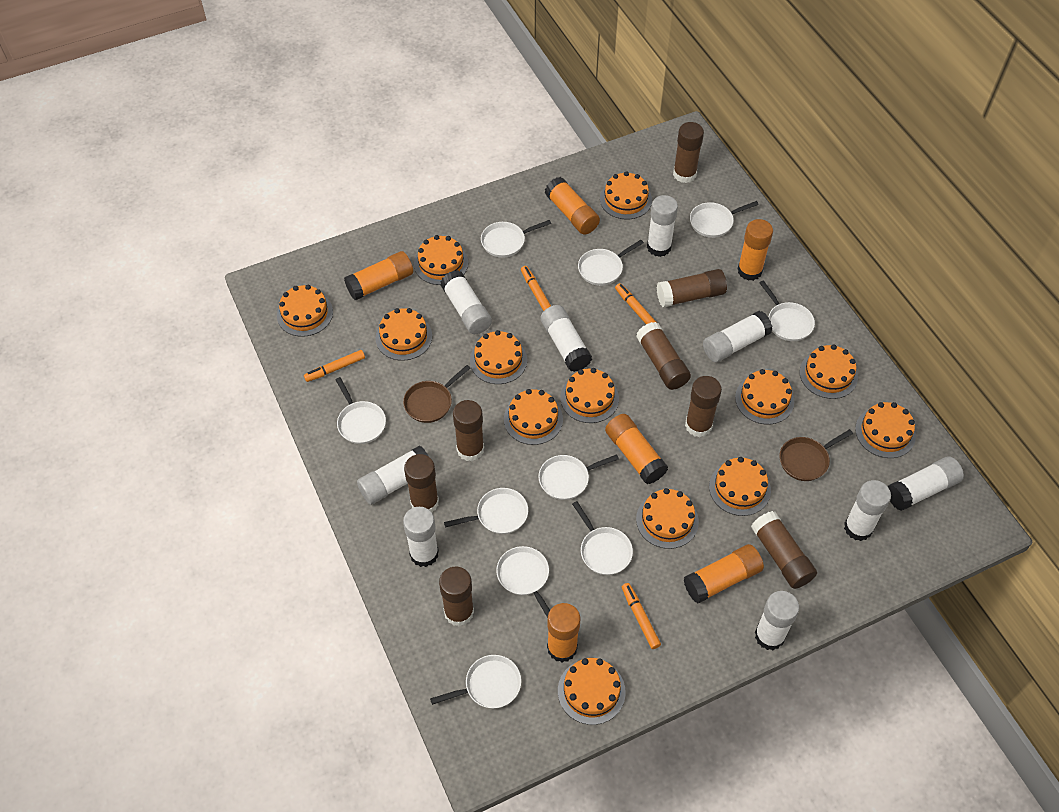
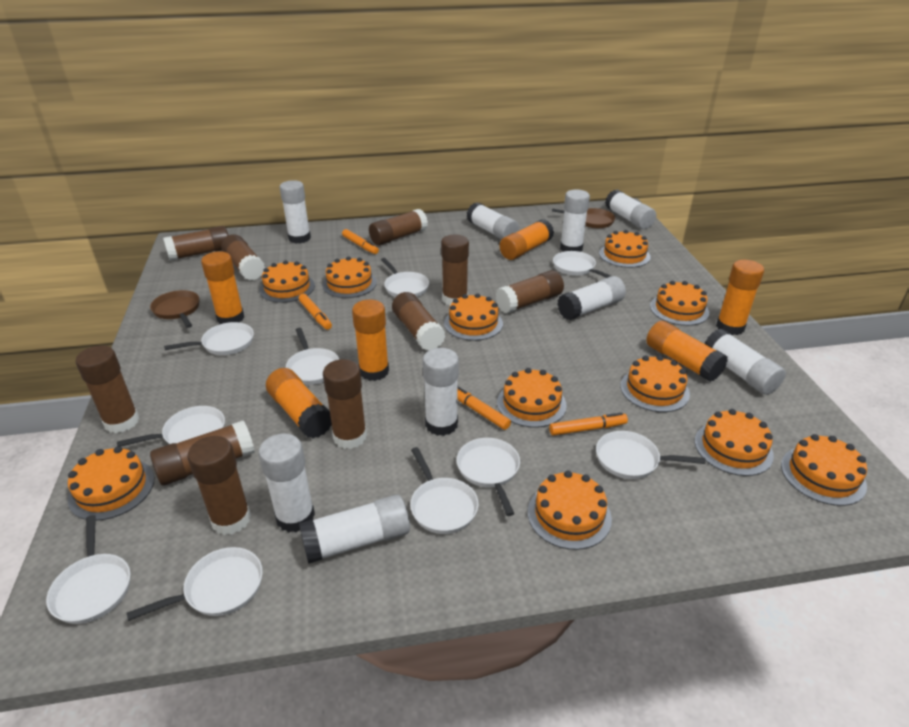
brown glue stick: [404,454,439,512] [439,567,474,626] [453,400,484,461] [636,322,691,390] [657,269,727,307] [673,122,704,183] [685,376,722,437] [751,511,817,589] = 8 -> [75,345,139,433] [150,420,255,486] [163,226,228,261] [188,436,251,535] [221,235,265,281] [323,359,367,449] [369,209,428,246] [392,292,446,351] [441,235,469,305] [495,270,564,313] = 10
orange cake: [277,285,333,337] [376,308,432,361] [414,235,468,285] [470,330,527,384] [504,389,563,445] [558,658,626,725] [560,368,619,423] [600,171,652,219] [636,488,699,549] [709,457,771,516] [735,369,794,424] [799,344,858,399] [855,402,916,458] = 13 -> [68,446,154,521] [259,260,315,303] [322,256,377,298] [444,293,503,341] [497,368,567,428] [528,471,612,550] [599,230,651,268] [620,355,690,412] [650,281,709,326] [695,409,774,476] [781,434,867,506] = 11

